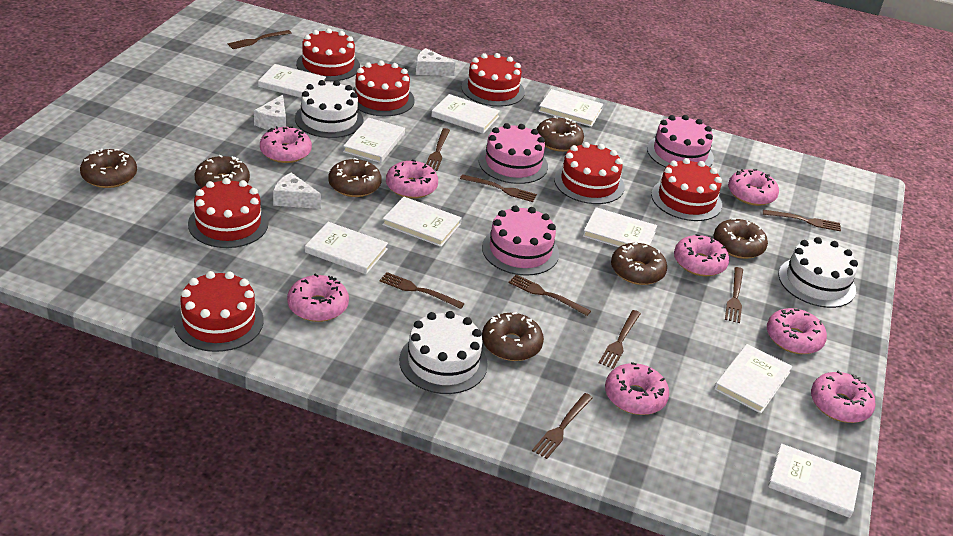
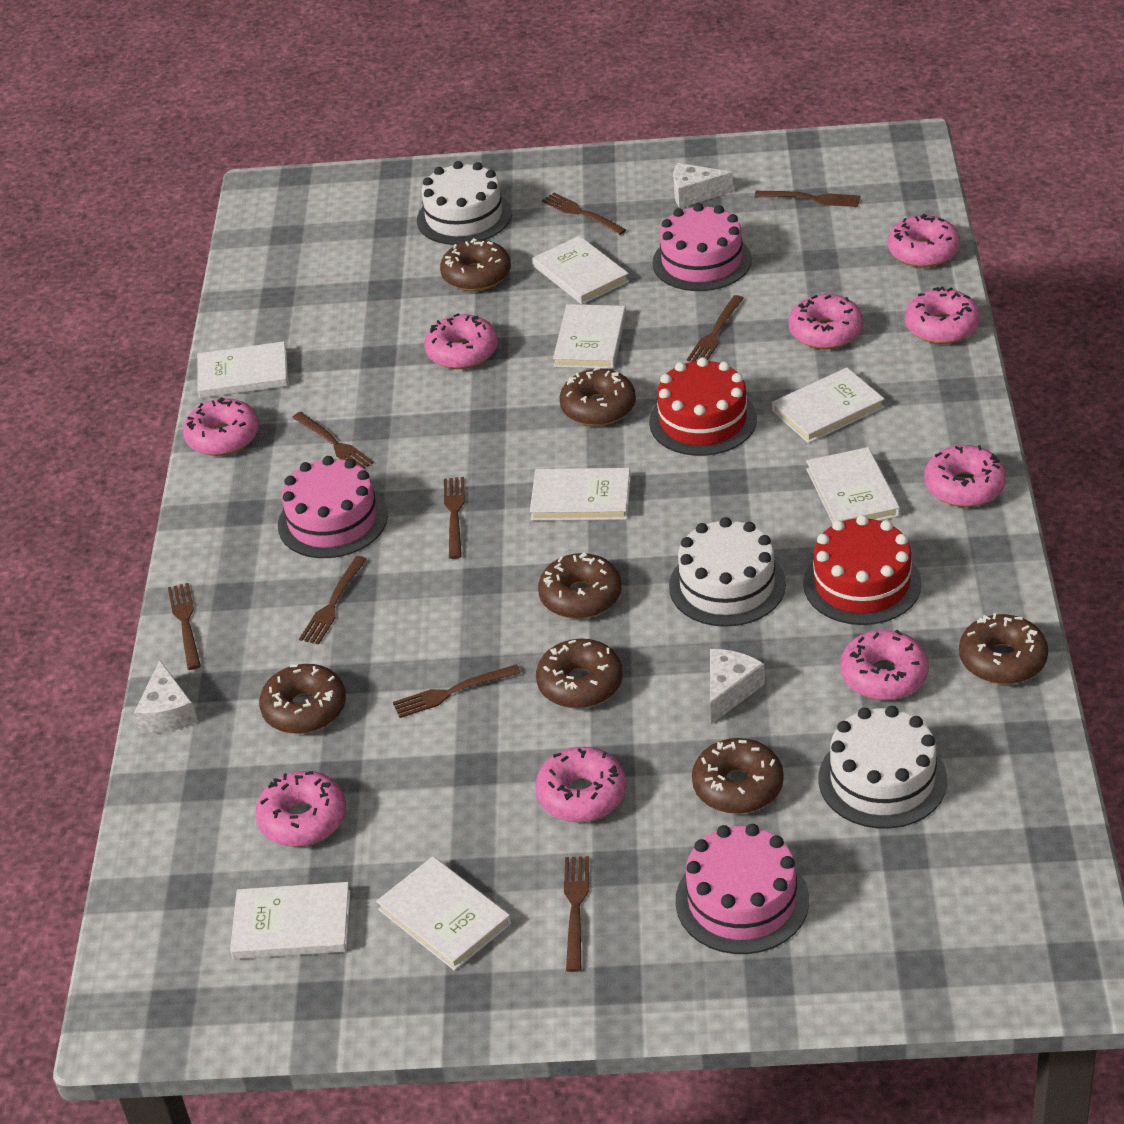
pink donut: [260,126,312,163] [287,274,349,322] [386,159,438,199] [605,362,669,415] [674,234,730,276] [728,169,779,206] [767,308,827,354] [811,371,876,423] = 8 -> [183,397,259,456] [255,771,346,847] [424,313,498,369] [535,747,626,822] [789,294,863,349] [840,630,929,700] [888,214,960,267] [905,286,980,344] [924,445,1006,507] = 9
red cake: [174,271,264,352] [188,178,268,248] [296,28,360,81] [353,61,415,116] [461,53,525,107] [554,142,625,204] [651,158,722,221] = 7 -> [649,357,757,456] [803,515,922,625] = 2
white book: [258,64,326,98] [305,222,388,274] [343,118,405,163] [382,197,462,247] [431,94,500,134] [538,89,603,127] [583,207,657,247] [714,344,792,414] [768,443,861,518] = 9 -> [197,341,288,398] [230,882,351,959] [376,856,511,971] [530,468,631,521] [532,236,629,305] [553,304,626,369] [772,367,885,443] [806,447,900,524] = 8

